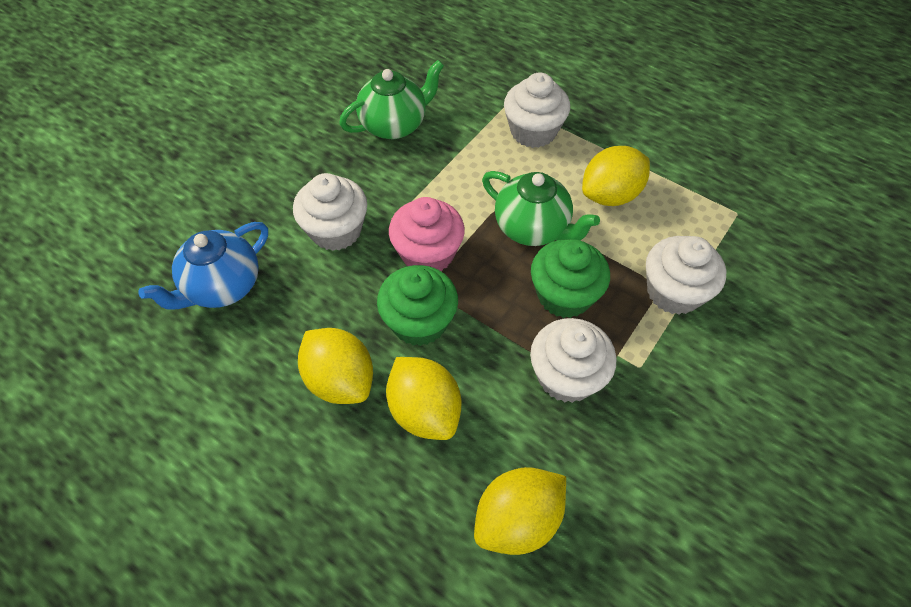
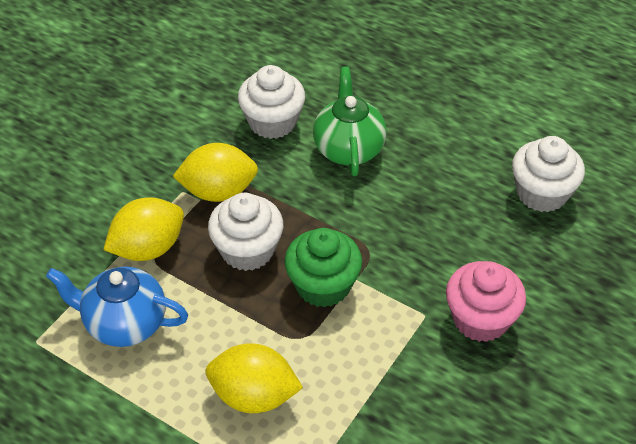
green cupcake: [377,265,458,346] [531,239,610,318] = 2 -> [284,228,362,307] = 1
green teapot: [339,60,444,139] [482,171,600,246] = 2 -> [313,66,386,176] = 1
white cupcake: [293,173,367,251] [504,73,570,148] [530,318,616,403] [646,236,726,315] = 4 -> [208,193,284,271] [238,65,305,139] [512,136,585,212] = 3
yellow lemon: [298,328,373,404] [386,357,462,440] [474,467,566,555] [582,146,650,206] = 4 -> [103,198,184,261] [173,143,258,202] [205,343,303,413] = 3

